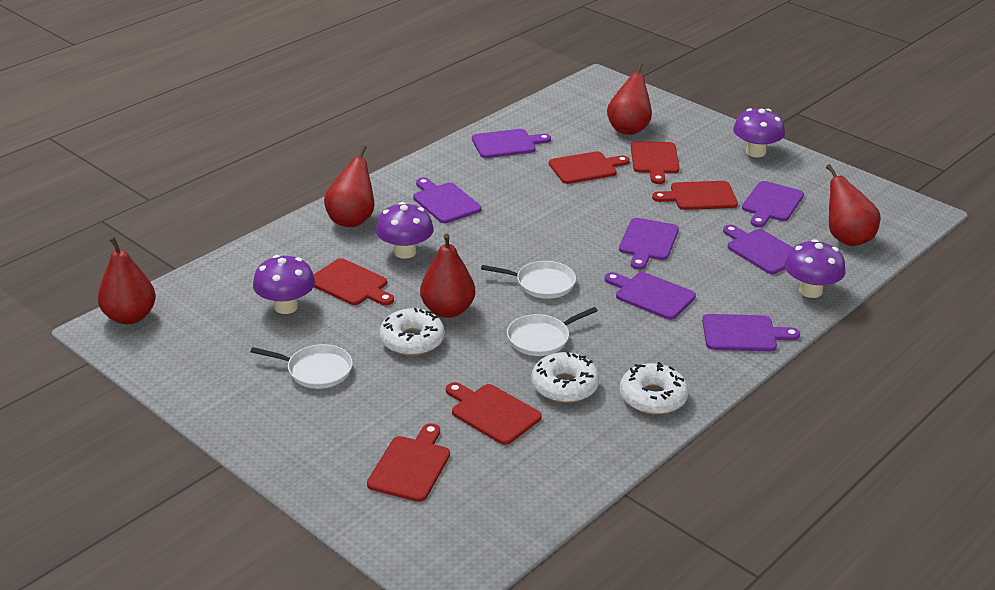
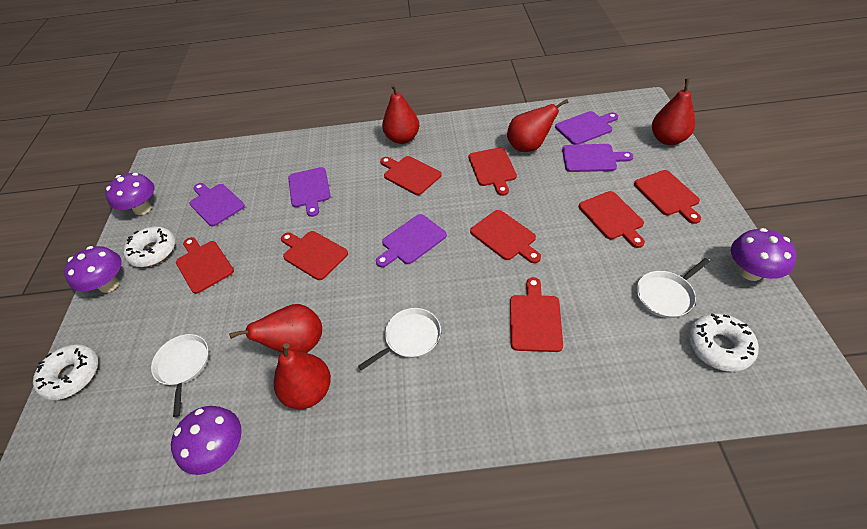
purple cutting board: [413,178,482,223] [472,129,551,158] [605,272,696,320] [619,218,679,270] [702,314,800,351] [723,225,793,274] [742,181,804,227] = 7 -> [189,183,245,226] [288,167,331,217] [376,214,447,267] [555,111,618,145] [562,144,633,172] = 5
red cutting board: [314,258,394,305] [367,423,450,502] [446,382,542,445] [549,151,630,184] [631,141,679,184] [652,181,738,210] = 6 -> [176,237,234,294] [281,231,348,280] [380,156,442,195] [468,147,517,196] [470,210,541,263] [510,277,563,352] [579,191,645,248] [634,170,701,224] = 8

